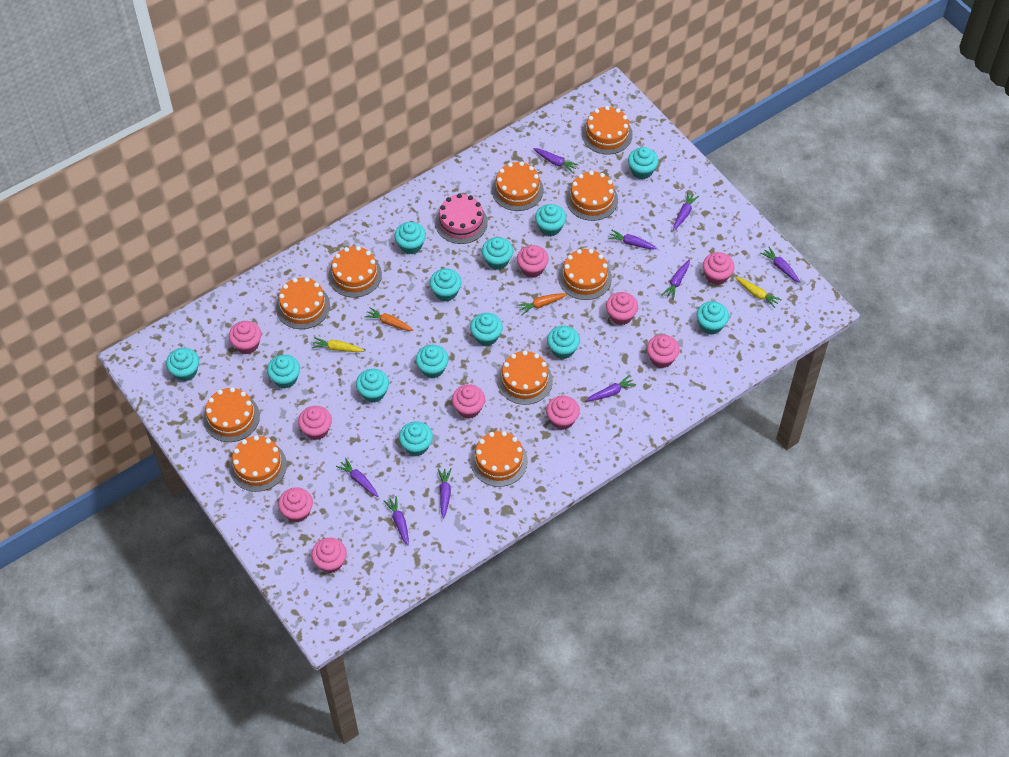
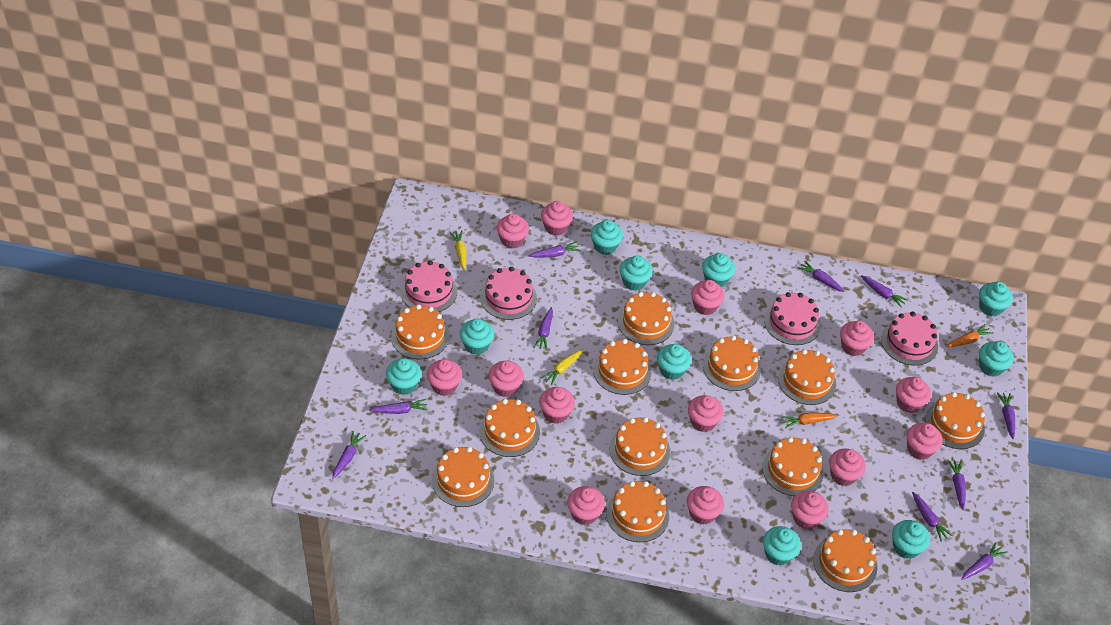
orange cake: [203,387,260,442] [229,435,287,492] [276,277,330,329] [328,246,382,298] [471,431,528,487] [492,161,544,211] [497,350,553,405] [558,249,612,300] [566,171,618,221] [582,106,633,155] = 10 -> [391,304,449,359] [432,447,495,507] [479,399,540,457] [593,339,652,395] [606,481,669,542] [610,417,670,476] [618,292,674,345] [703,335,761,391] [762,437,824,496] [778,349,836,405] [813,529,878,592] [925,392,985,449] = 12
pink cake: [435,193,488,244] = 1 -> [401,260,457,312] [480,267,537,320] [764,292,821,345] [881,312,938,366] = 4
pink cupcake: [229,321,261,354] [278,487,313,523] [298,406,332,440] [311,538,347,573] [452,384,485,419] [517,245,549,278] [546,396,580,430] [606,292,638,325] [647,335,680,368] [703,252,735,285] = 10 -> [427,359,462,396] [488,360,524,397] [497,214,529,249] [539,387,575,424] [541,201,573,236] [567,486,605,525] [687,486,724,525] [688,395,724,432] [691,280,725,315] [791,491,829,529] [829,448,866,486] [840,321,874,356] [896,377,931,413] [907,423,943,460] = 14
purple carrot: [336,458,379,497] [384,496,409,546] [438,468,451,518] [533,148,579,173] [586,375,636,401] [608,229,658,250] [662,260,690,300] [673,192,699,230] [760,247,800,283] = 9 -> [332,431,366,479] [369,399,428,414] [529,241,581,258] [534,307,553,350] [798,261,845,292] [861,275,908,308] [912,492,953,542] [947,460,966,510] [961,542,1008,580] [997,392,1015,439] = 10
turquoise cupcake: [166,348,199,381] [267,355,300,388] [356,369,389,402] [395,222,426,254] [399,421,433,456] [416,345,449,378] [430,269,462,302] [470,313,503,346] [482,237,513,270] [535,204,566,236] [547,326,580,359] [628,147,659,179] [697,301,729,335] = 13 -> [386,358,422,395] [460,319,494,355] [591,220,623,255] [620,255,653,291] [657,344,691,380] [702,253,735,287] [763,526,801,566] [892,520,930,559] [979,281,1012,316] [979,341,1014,377] = 10

